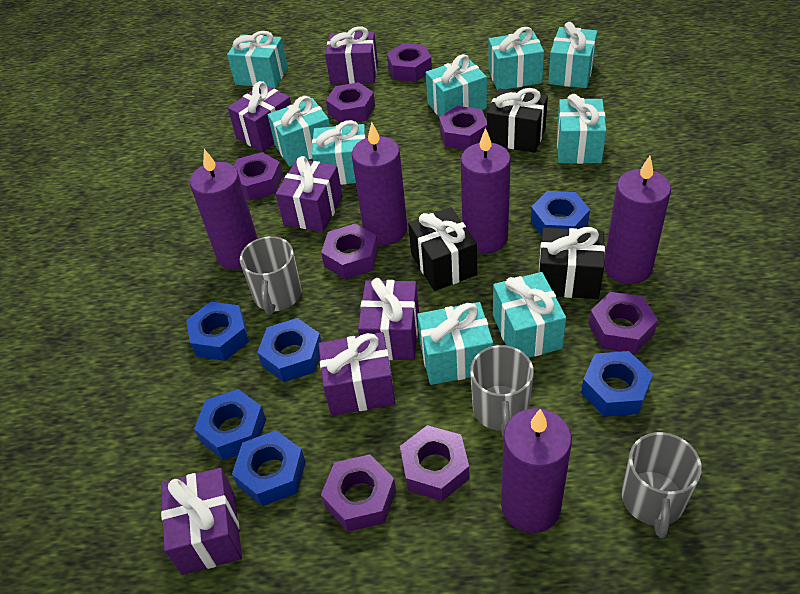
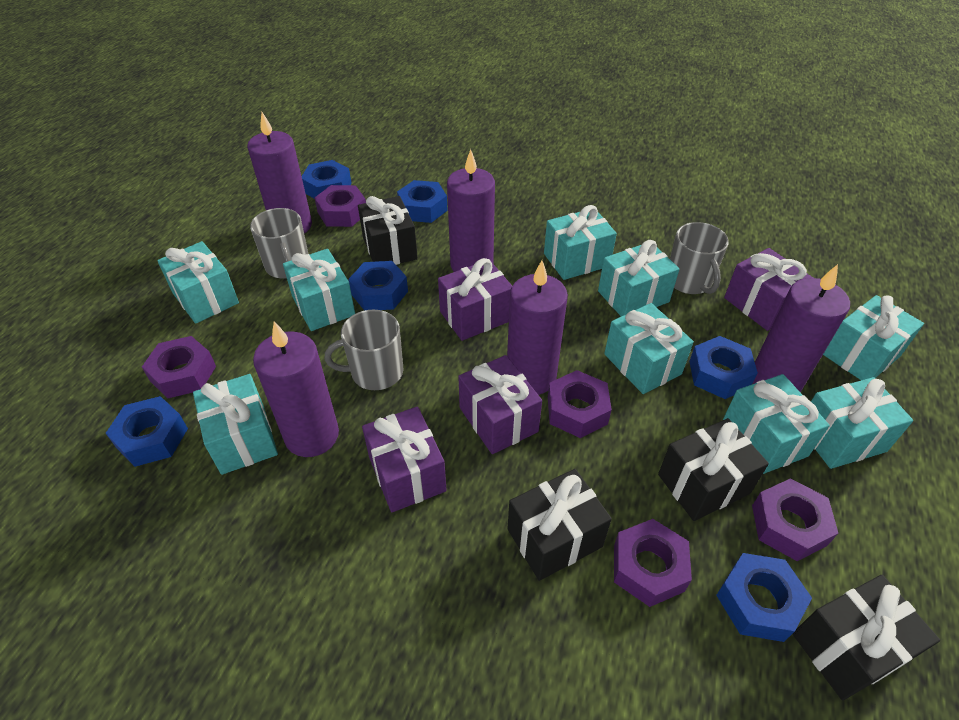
black gift: [408,207,477,291] [487,88,548,153] [539,227,605,299] = 3 -> [358,196,418,265] [507,469,612,581] [658,418,769,521] [793,575,940,700] = 4
purple gift: [161,468,242,575] [228,81,291,152] [276,156,343,232] [319,332,395,416] [325,26,378,85] [358,278,419,360] = 6 -> [362,407,447,512] [438,258,512,341] [458,355,542,454] [724,248,813,331] = 4
purple nut: [234,152,283,200] [321,224,378,279] [321,454,396,532] [326,82,375,123] [387,43,432,82] [400,425,470,501] [439,106,487,150] [589,292,658,354] = 8 -> [142,336,216,398] [315,185,366,227] [548,370,612,438] [614,519,692,607] [752,478,838,561] = 5

